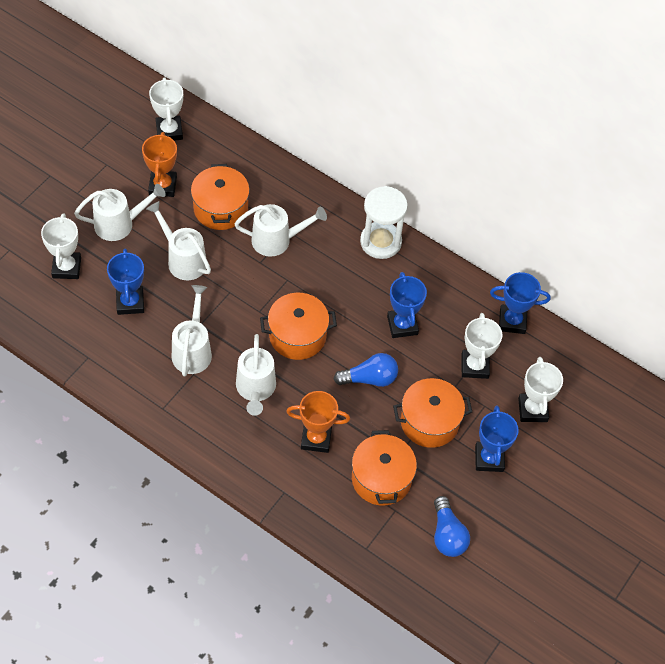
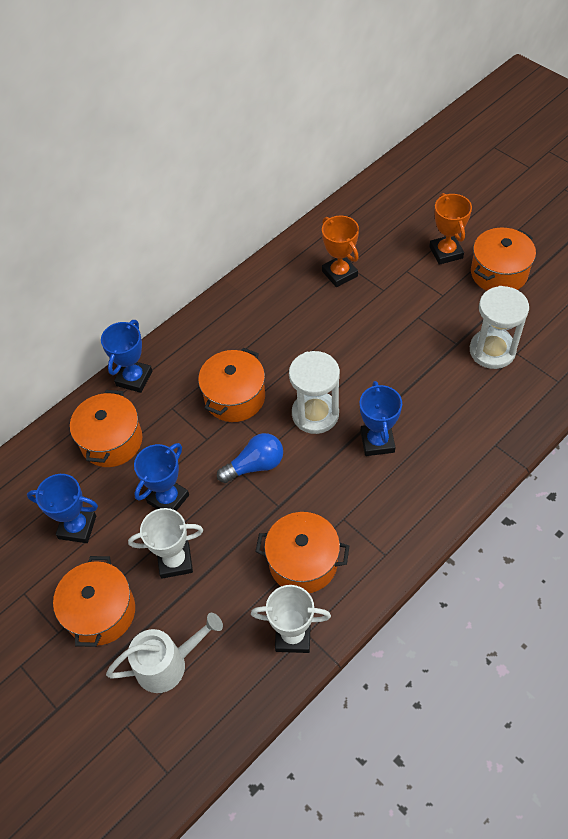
blue light bulb: [334,353,398,387] [434,496,470,557] = 2 -> [217,433,283,483] = 1
orange pot: [191,164,250,230] [260,293,337,360] [352,430,417,506] [393,378,472,448] = 4 -> [53,556,135,647] [70,390,142,467] [198,348,265,422] [255,512,349,593] [471,228,536,291] = 5
white hourglass: [360,186,408,259] = 1 -> [289,351,340,434] [470,286,529,369] = 2
white trophy: [41,213,81,279] [149,77,183,141] [462,313,503,379] [518,357,563,422] = 4 -> [128,508,203,579] [251,585,331,653] = 2
white watering can: [74,184,166,241] [147,201,211,280] [172,285,212,376] [234,204,327,257] [236,334,276,416] = 5 -> [106,613,223,693] = 1

